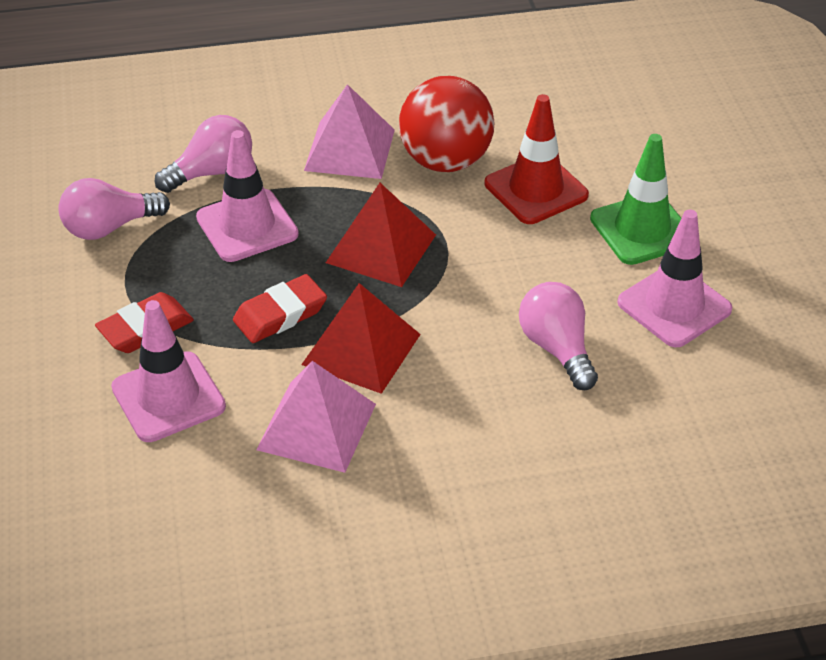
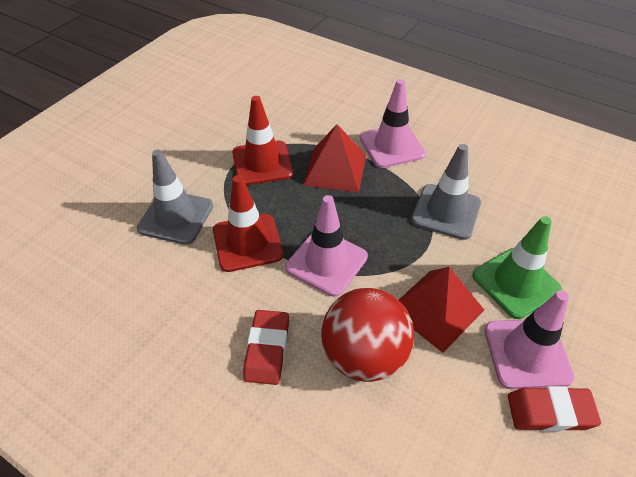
grey traffic cone: none = 0 -> [137,149,213,245] [411,144,481,240] = 2
pink light bulb: [59,178,170,240] [155,115,252,193] [519,282,598,390] = 3 -> none = 0
pink pyramid: [256,361,376,473] [304,84,395,179] = 2 -> none = 0
red traffic cone: [485,94,589,224] = 1 -> [213,175,283,272] [232,96,293,185] = 2

